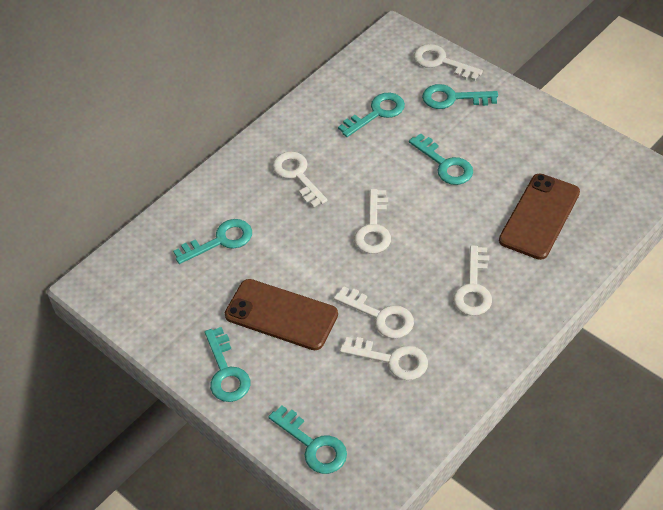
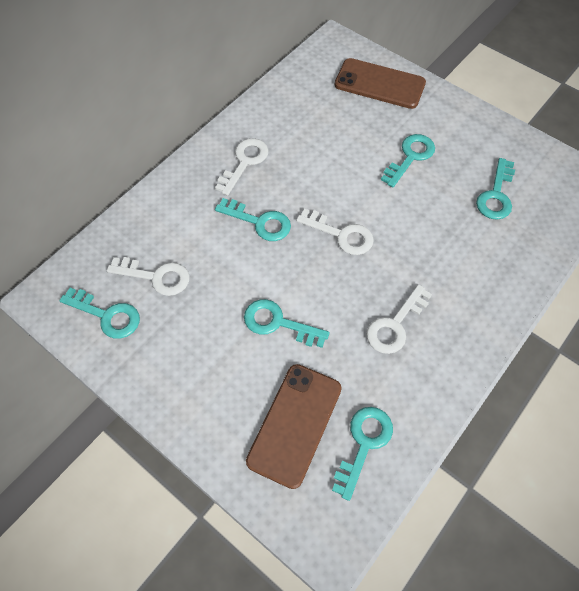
white key: [272,151,328,208] [334,286,414,339] [340,337,428,380] [354,189,391,254] [414,44,483,81] [453,245,492,316] = 6 -> [107,257,190,296] [215,138,269,196] [296,209,374,255] [366,284,432,354] = 4

